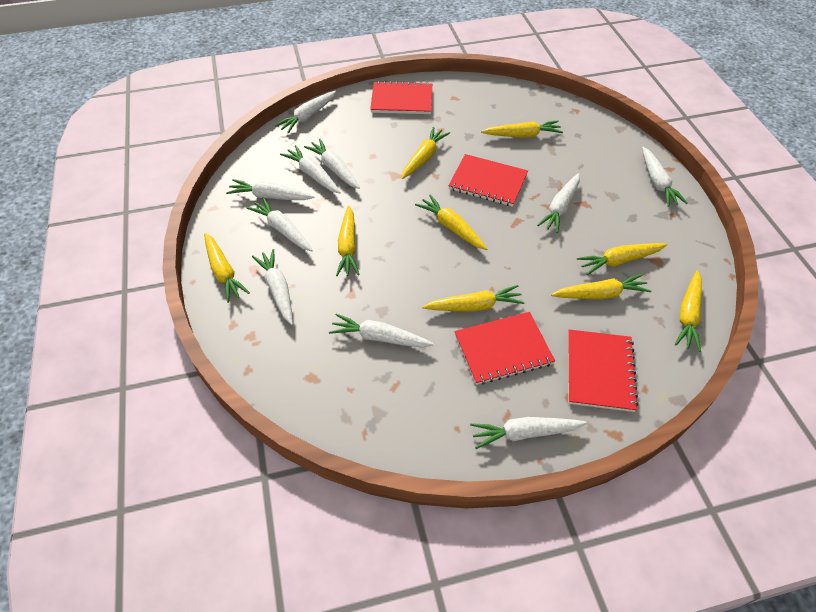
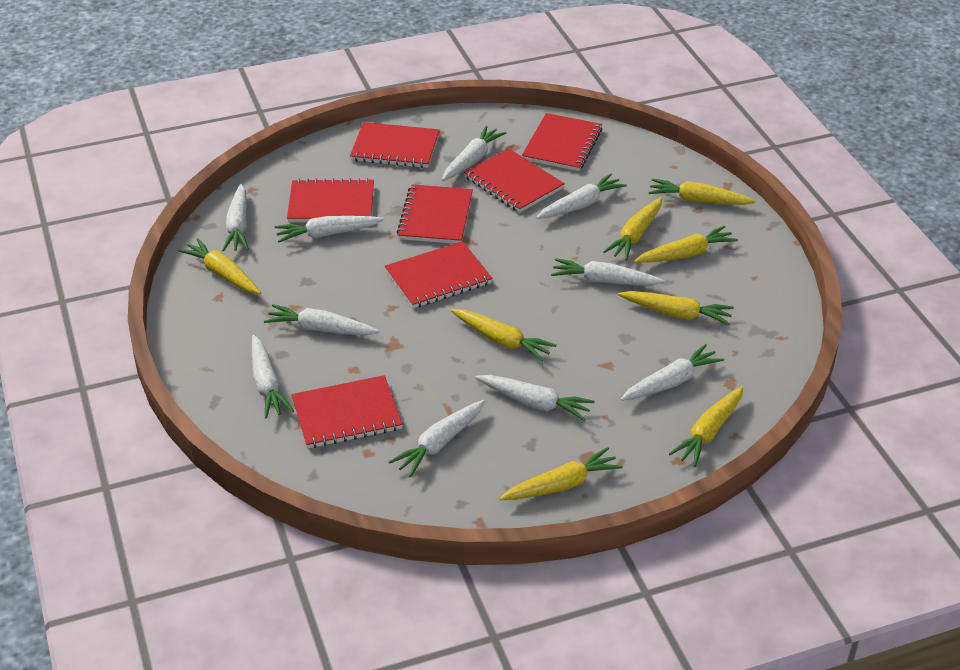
red notebook: [370,81,432,114] [448,154,528,207] [454,312,555,385] [568,330,639,412] = 4 -> [287,178,374,222] [291,375,403,449] [350,122,440,168] [385,241,493,308] [397,184,473,244] [464,148,565,213] [522,113,602,171] = 7
yellow carrot: [204,233,250,303] [336,205,360,276] [402,127,450,179] [415,194,488,250] [422,285,525,312] [481,120,563,138] [551,274,651,299] [577,243,667,275] [675,271,702,352] = 9 -> [178,238,261,294] [451,309,557,362] [499,447,623,500] [603,197,662,261] [618,291,734,325] [634,225,738,263] [648,179,756,205] [669,386,743,467] = 8

